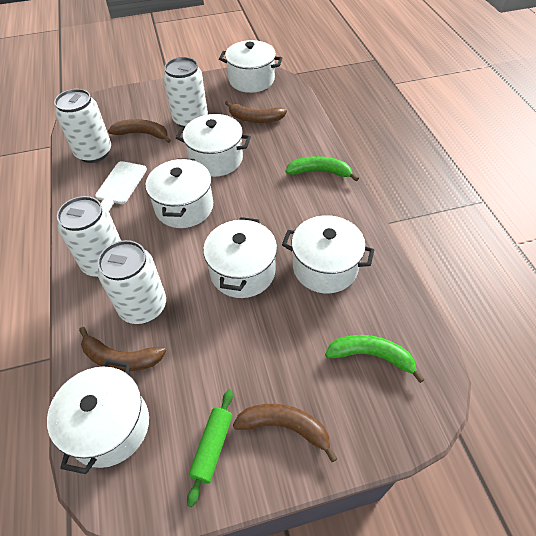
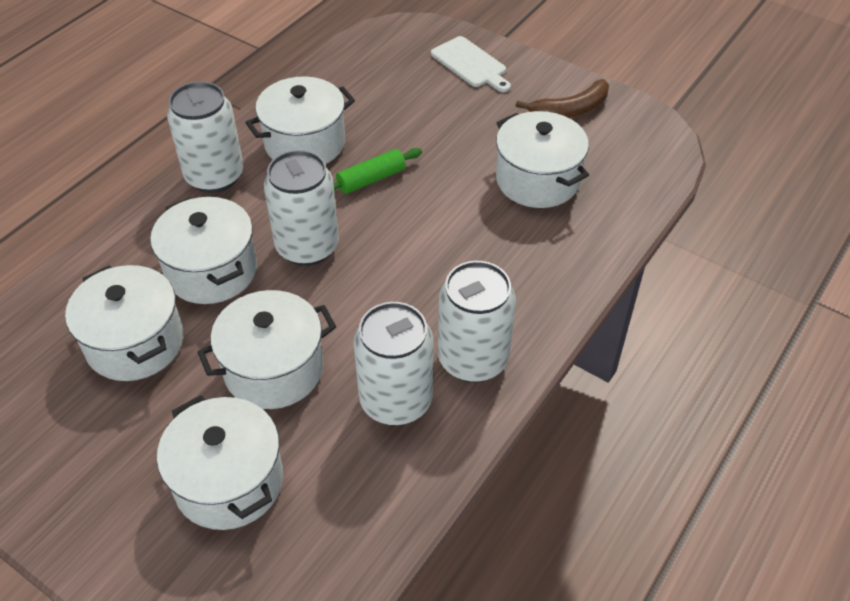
brown banana: [79,327,166,372] [108,119,171,143] [225,101,287,123] [233,404,337,462] = 4 -> [516,79,609,118] = 1
green banana: [285,156,359,181] [325,335,425,383] = 2 -> none = 0

